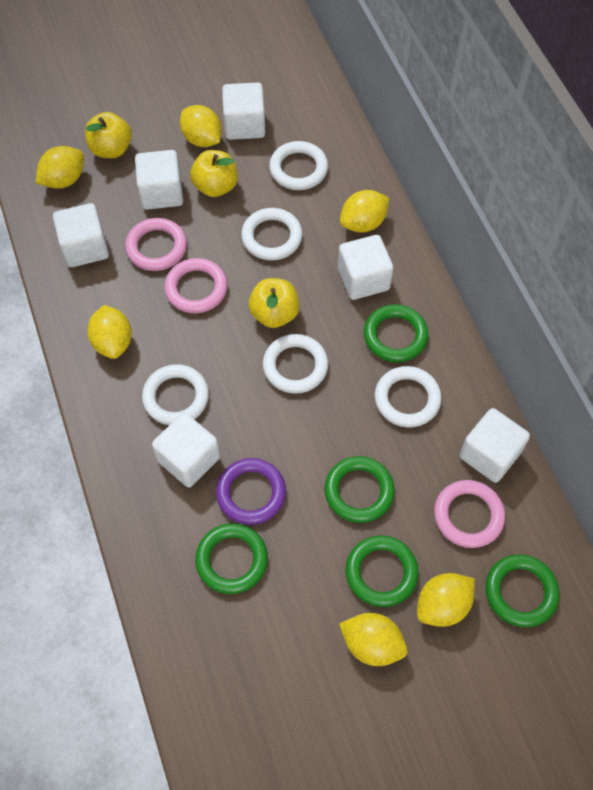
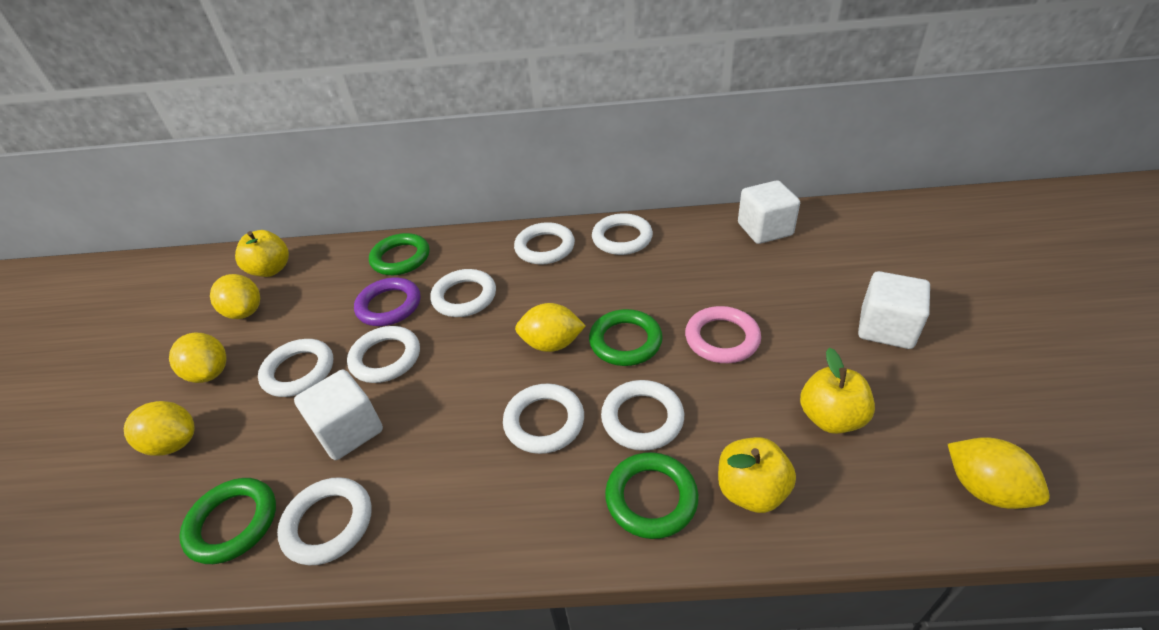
green ring: [195,523,268,594] [324,456,395,523] [346,536,419,607] [364,304,428,362] [485,555,559,627] = 5 -> [179,478,276,564] [369,233,430,275] [589,309,663,366] [605,452,699,539] = 4
pink ring: [125,218,187,271] [164,258,228,313] [434,480,505,548] = 3 -> [685,306,761,363] = 1
white cube: [53,203,109,267] [135,150,183,210] [152,413,220,487] [222,82,265,140] [338,235,393,300] [459,408,530,483] = 6 -> [294,370,383,460] [738,180,800,244] [858,271,930,349] = 3
white ring: [142,364,209,425] [241,208,303,260] [263,334,328,394] [269,141,328,190] [375,366,442,428] = 5 -> [258,339,333,397] [277,477,372,565] [347,326,420,383] [430,269,496,317] [503,384,584,454] [514,222,575,264] [592,213,653,255] [601,380,684,451] = 8
yellow lemon: [36,146,84,189] [87,305,132,359] [180,105,222,147] [339,613,408,666] [340,190,389,233] [417,573,475,627] = 6 -> [124,401,195,456] [169,333,227,383] [210,274,260,319] [515,303,586,352] [948,437,1050,509] = 5

